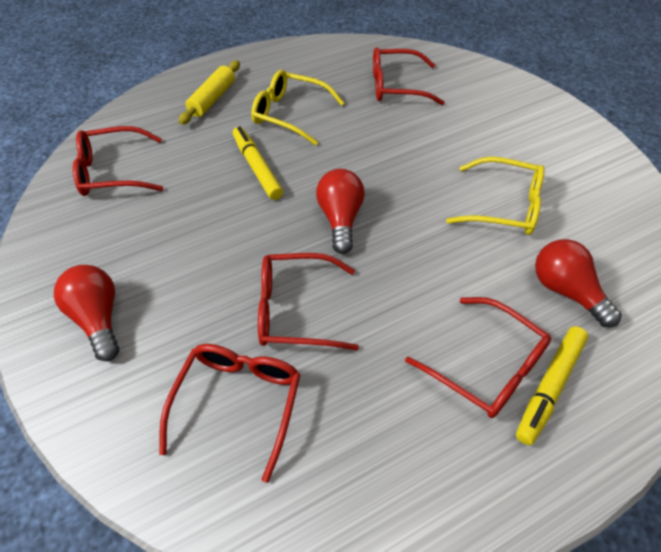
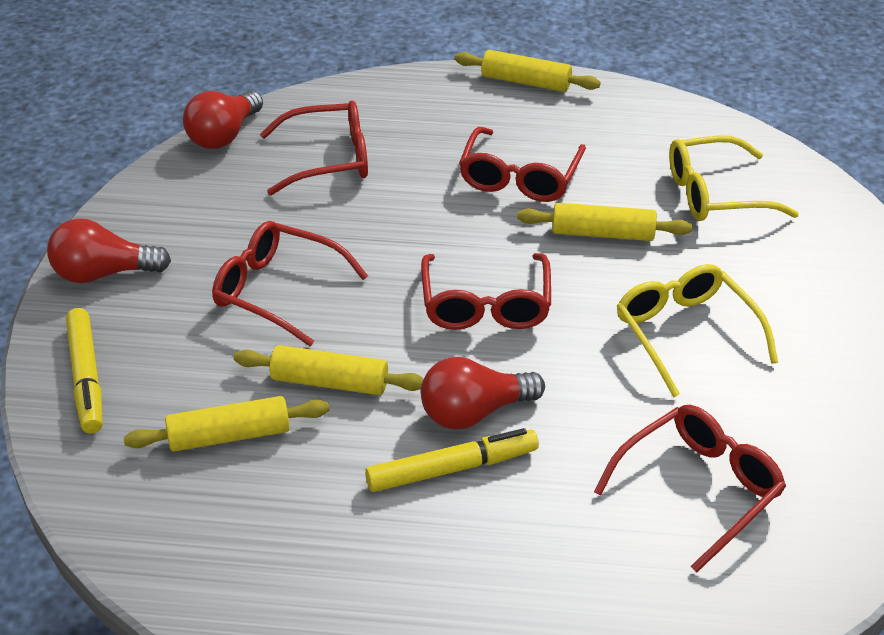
yellow rolling pin: [179,60,240,125] = 1 -> [124,396,329,452] [234,345,424,395] [454,50,601,92] [517,203,692,241] = 4

